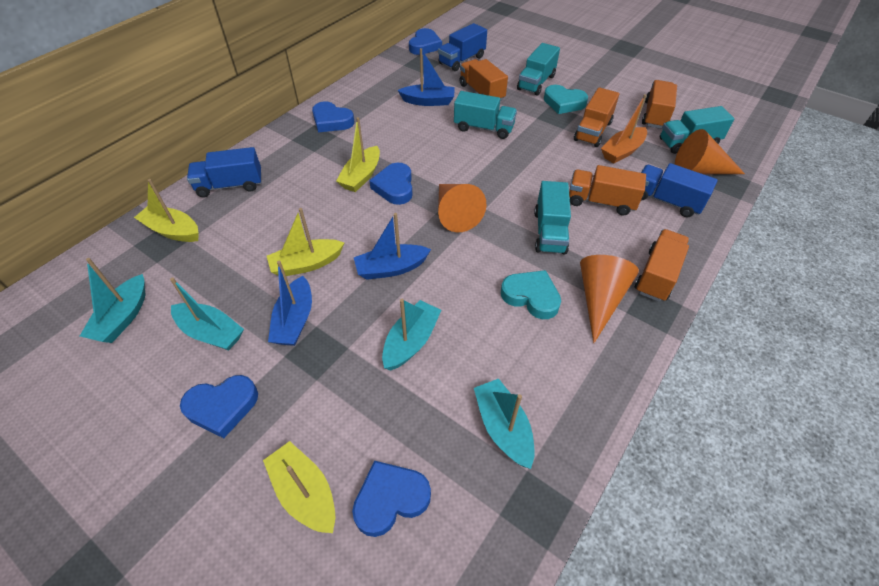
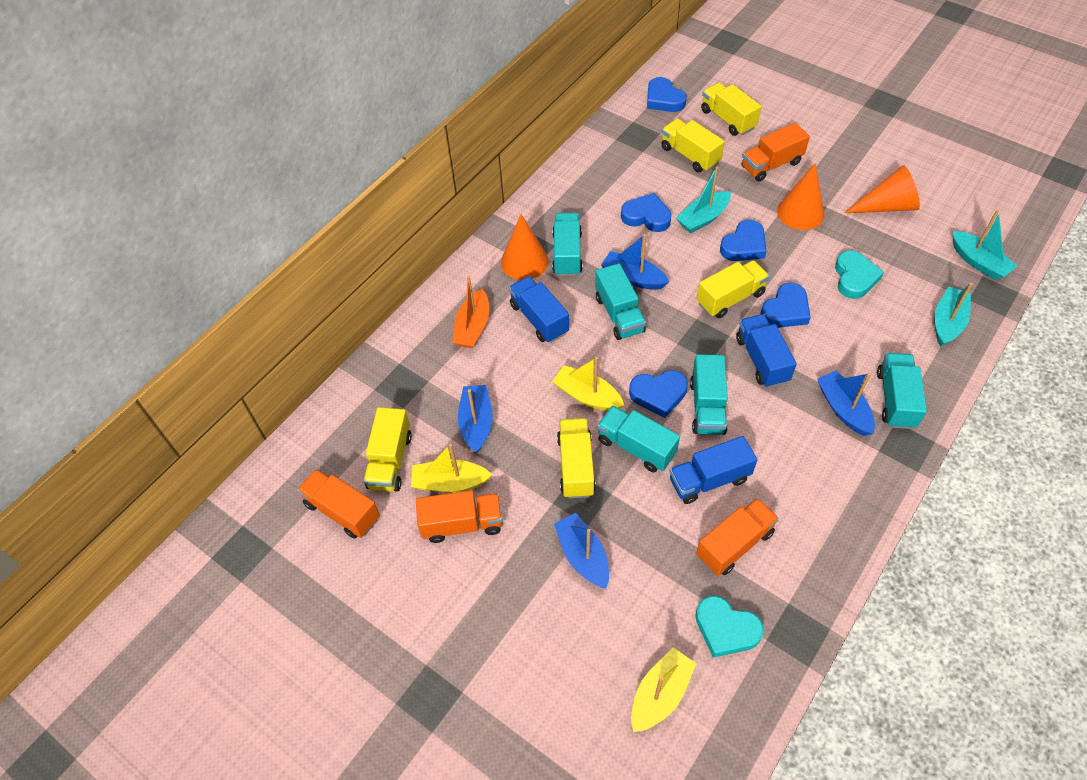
blue boat: [268,261,312,346] [354,213,431,280] [398,48,455,106] = 3 -> [458,385,493,453] [554,513,609,589] [601,234,669,290] [817,371,875,436] = 4
orange truck: [459,59,508,101] [569,165,646,215] [574,87,619,147] [635,229,689,302] [642,80,677,129] = 5 -> [297,469,380,539] [416,490,503,543] [696,498,779,576] [742,123,810,182] = 4
turquoise boat: [80,258,145,343] [170,278,244,351] [382,299,441,371] [474,379,535,469] = 4 -> [676,167,731,233] [934,283,973,347] [953,210,1018,280] = 3
turquoise truck: [454,91,517,139] [517,43,560,96] [534,181,571,254] [660,106,735,154] = 4 -> [552,213,583,276] [595,263,646,340] [597,406,680,472] [690,354,728,435] [877,353,927,429] = 5
yellow boat: [134,179,198,242] [263,441,335,533] [267,208,344,276] [336,117,380,192] = 4 -> [411,444,492,493] [552,357,624,411] [631,648,696,732] = 3
yellow truck: none = 0 -> [364,407,412,492] [557,418,596,498] [661,119,725,172] [697,260,769,318] [701,83,761,136] = 5

